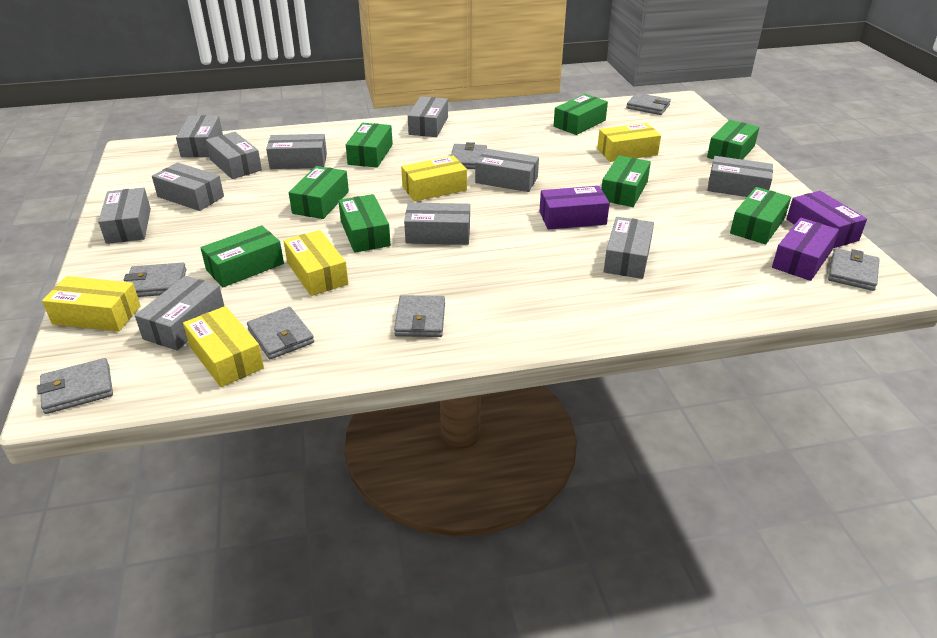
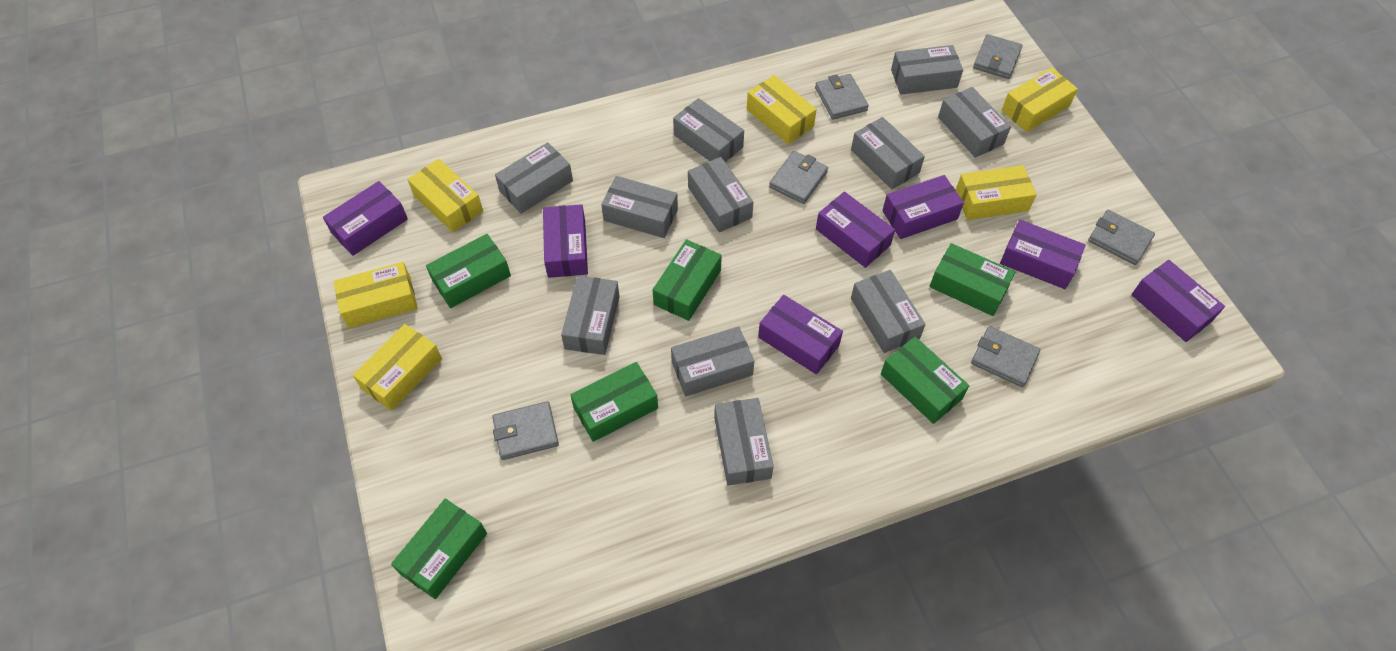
green box: [200,225,284,287] [289,166,349,219] [338,194,391,253] [346,123,393,168] [554,94,608,135] [601,155,651,207] [707,120,759,160] [730,187,791,244] = 8 -> [391,499,487,599] [426,234,511,308] [570,362,658,442] [653,239,722,321] [881,337,969,424] [929,243,1016,316] = 6
grey wallet: [37,358,113,414] [124,263,186,297] [247,307,314,359] [394,295,445,337] [451,142,487,169] [626,93,671,115] [828,248,880,291] = 7 -> [492,401,559,460] [769,151,828,204] [815,74,869,120] [971,326,1041,387] [973,34,1022,79] [1088,210,1155,265] = 6
purple box: [539,186,610,229] [772,218,839,281] [787,191,867,248] = 3 -> [323,181,408,256] [543,204,588,278] [758,295,843,374] [816,192,895,268] [882,175,964,239] [1000,220,1086,289] [1131,260,1225,342] = 7
yellow box: [42,276,141,332] [183,306,264,387] [283,230,348,296] [401,156,467,201] [597,123,661,162] = 5 -> [334,262,418,328] [353,324,442,411] [408,159,483,232] [747,75,817,144] [956,165,1037,220] [1002,68,1078,132] = 6

